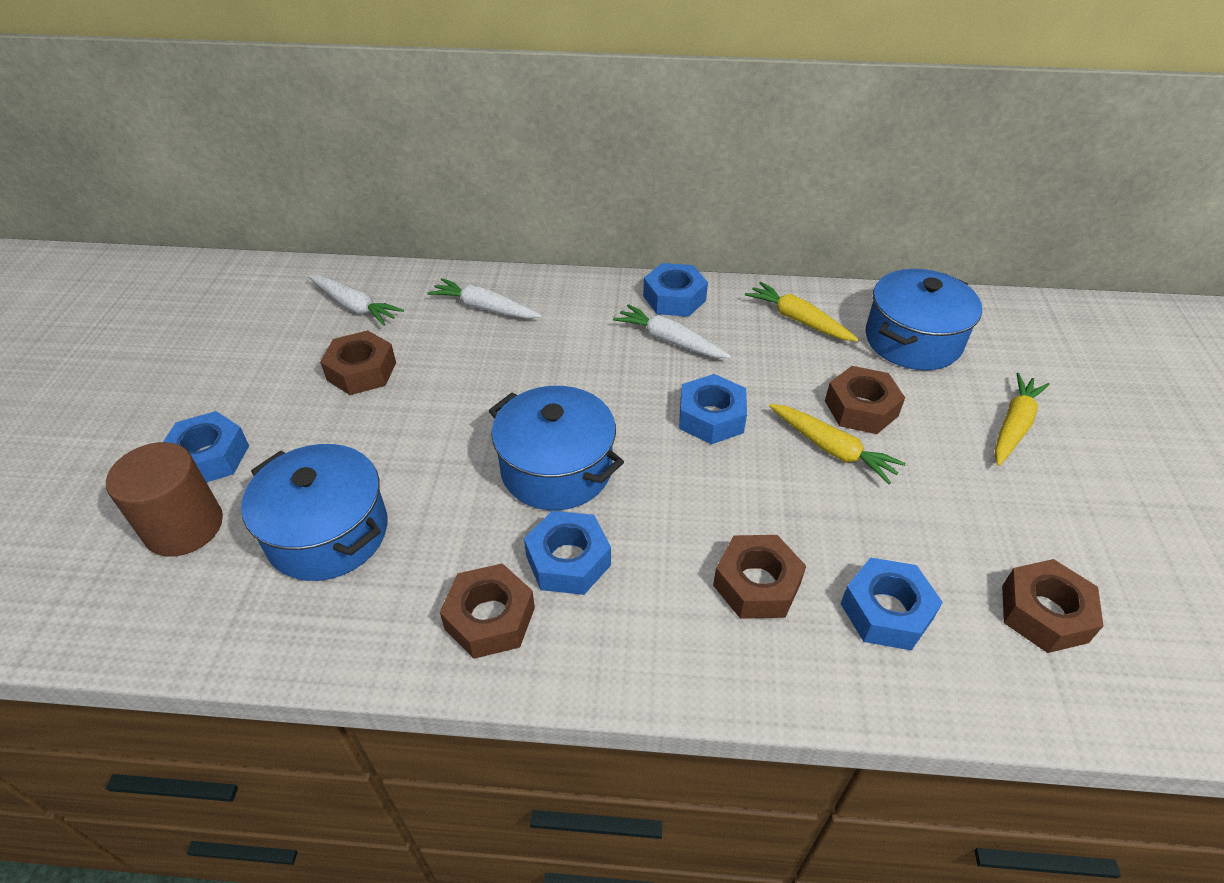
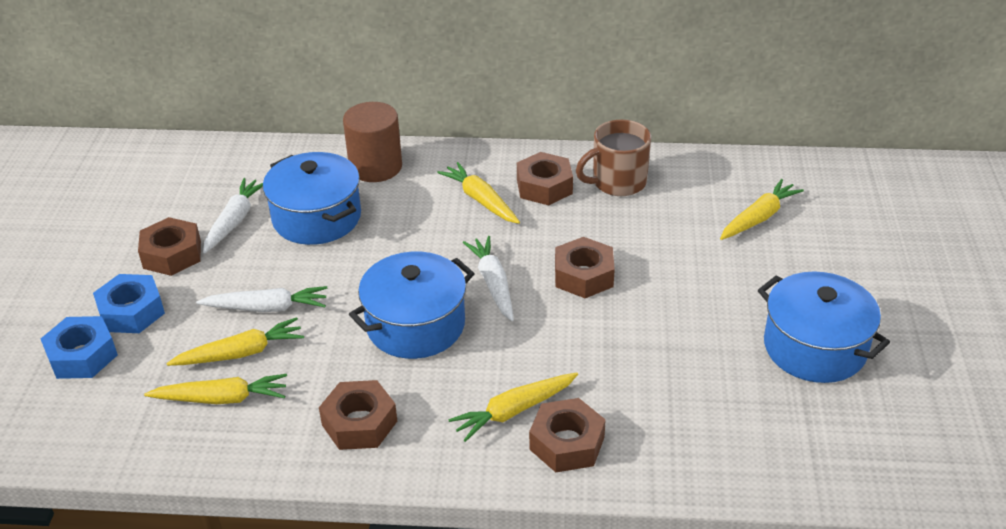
blue nut: [163,411,249,482] [524,511,611,595] [643,263,708,317] [679,374,747,444] [840,557,943,651] = 5 -> [41,316,118,379] [93,274,165,333] = 2
brown mug: none = 0 -> [576,119,651,196] = 1
yellow carrot: [745,282,859,342] [769,404,906,484] [995,373,1050,466] = 3 -> [144,374,287,404] [166,317,304,366] [437,162,520,224] [448,372,578,442] [720,179,804,240] = 5

